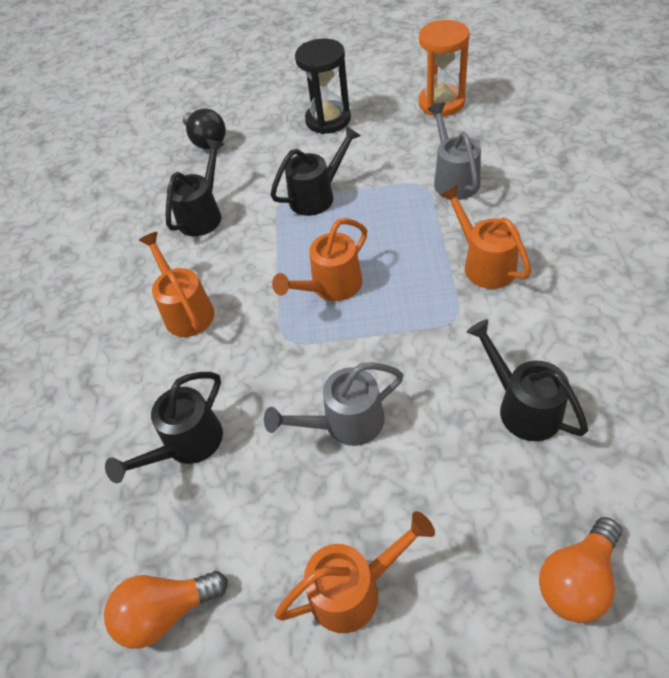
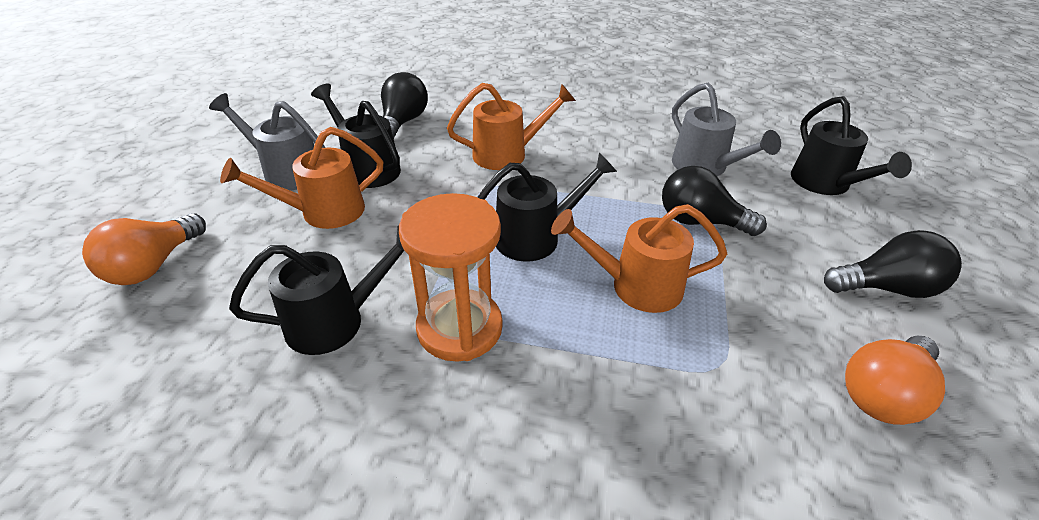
black hourglass: [295,39,351,134] = 1 -> none = 0
black light bulb: [183,109,226,149] = 1 -> [381,72,428,139] [662,166,767,236] [824,230,962,298] = 3
orange watering can: [139,232,215,337] [272,218,367,301] [275,511,435,633] [440,185,531,289] = 4 -> [220,127,383,229] [447,83,576,170] [551,204,727,313] = 3

